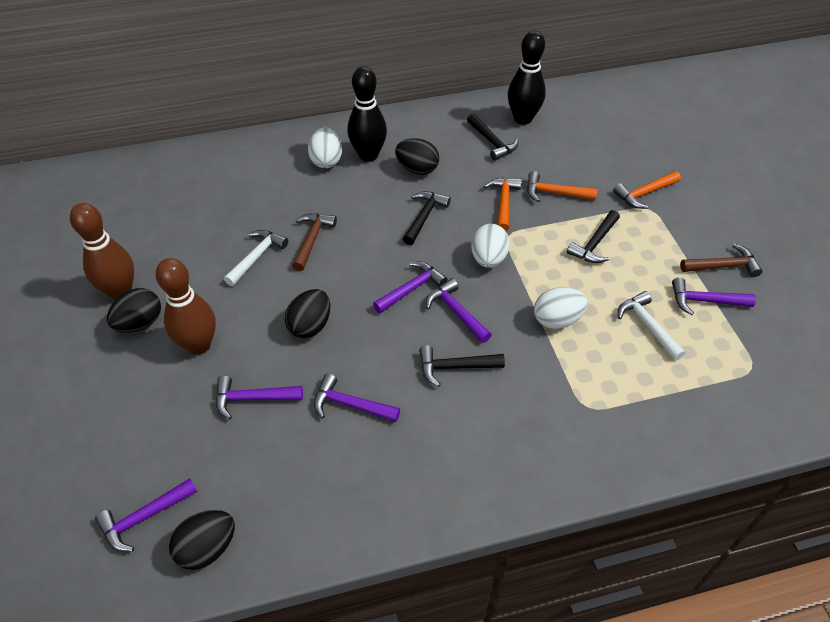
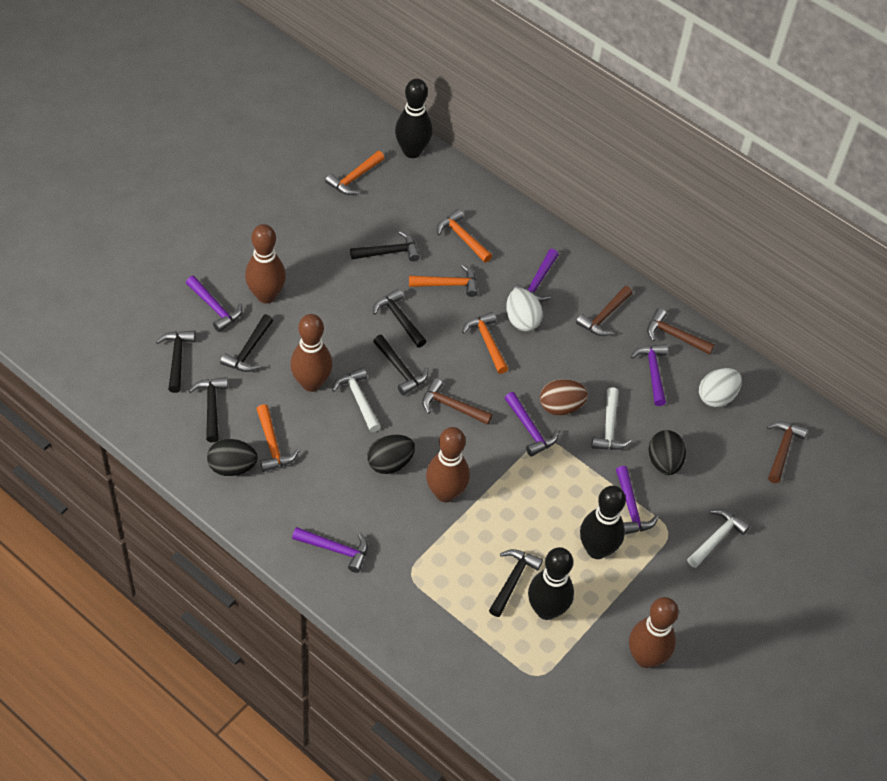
black bowling pin: [347,66,387,162] [508,31,546,125] = 2 -> [395,79,433,158] [528,547,574,620] [580,486,626,559] = 3
black egg: [107,288,161,333] [169,510,235,570] [285,289,330,338] [395,138,439,175] = 4 -> [207,439,258,476] [367,435,415,474] [649,430,686,475] = 3
black hammer: [403,191,451,245] [419,346,505,387] [467,114,518,161] [567,210,620,263] = 4 -> [156,331,195,393] [189,377,228,442] [220,314,273,372] [350,231,420,261] [373,289,426,348] [373,335,428,395] [489,549,543,617] = 7
brown bowling pin: [70,203,134,300] [155,258,216,355] = 2 -> [245,224,286,303] [290,314,333,392] [426,427,470,502] [629,597,679,668] = 4
brown egg: none = 0 -> [540,379,588,415] = 1
brown hammer: [292,213,337,271] [680,244,763,277] = 2 -> [422,378,492,425] [576,286,633,336] [647,308,715,355] [767,422,808,483] = 4
orange hammer: [484,178,522,231] [527,171,597,202] [613,171,681,209] = 3 -> [257,404,299,472] [325,151,384,195] [409,265,478,297] [437,209,492,263] [462,312,508,374] = 5
white egg: [308,128,342,168] [471,224,510,268] [534,287,588,329] = 3 -> [506,288,543,331] [699,368,742,407] = 2
white hammer: [224,230,288,286] [618,291,685,361] = 2 -> [332,368,381,432] [591,387,632,450] [687,509,750,568] = 3

